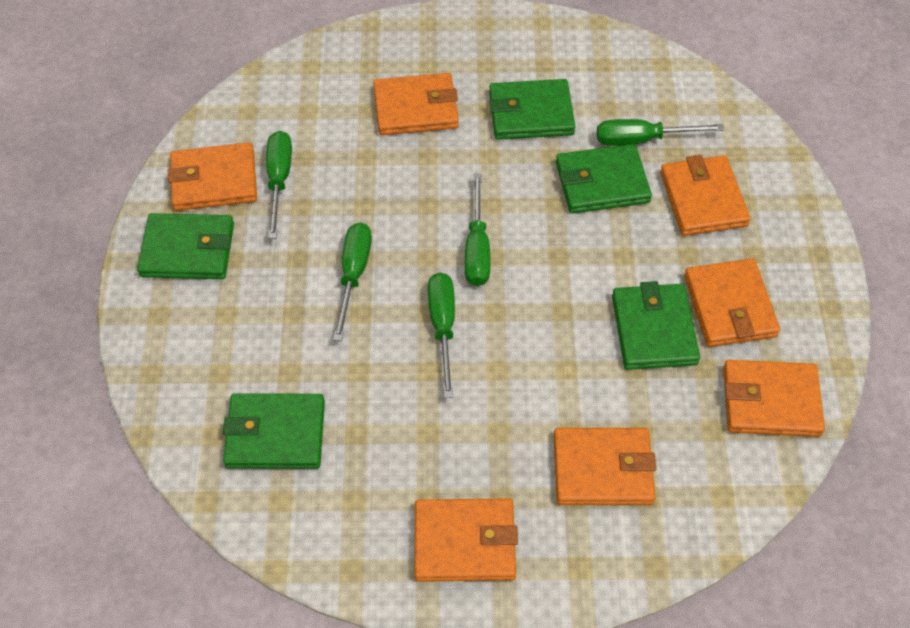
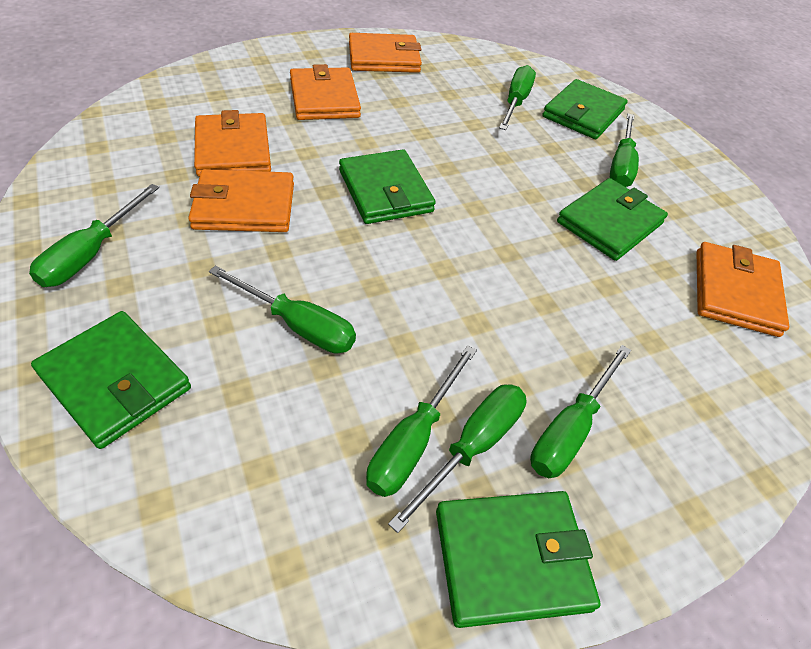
green screwdriver: [266,131,292,239] [333,222,372,341] [428,272,455,398] [465,174,490,286] [597,119,724,146] = 5 -> [29,184,159,287] [209,265,356,354] [366,345,477,497] [388,384,527,533] [499,65,536,130] [530,345,631,478] [610,113,639,187] = 7
orange wallet: [168,142,257,211] [373,73,459,135] [415,498,518,582] [554,428,656,505] [660,155,750,236] [684,259,780,347] [723,360,825,437] = 7 -> [188,169,294,232] [194,110,271,177] [290,64,361,120] [349,33,422,73] [697,242,790,337] = 5

